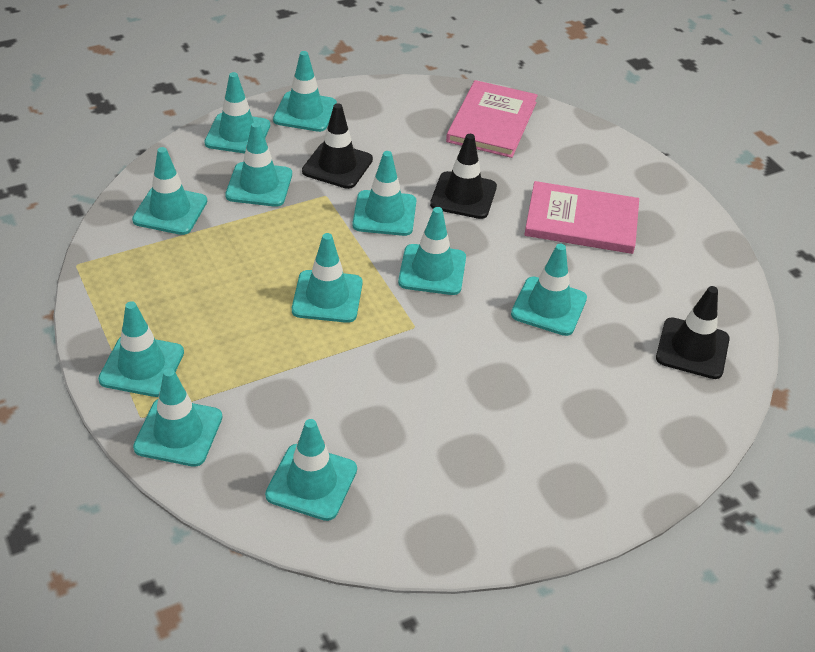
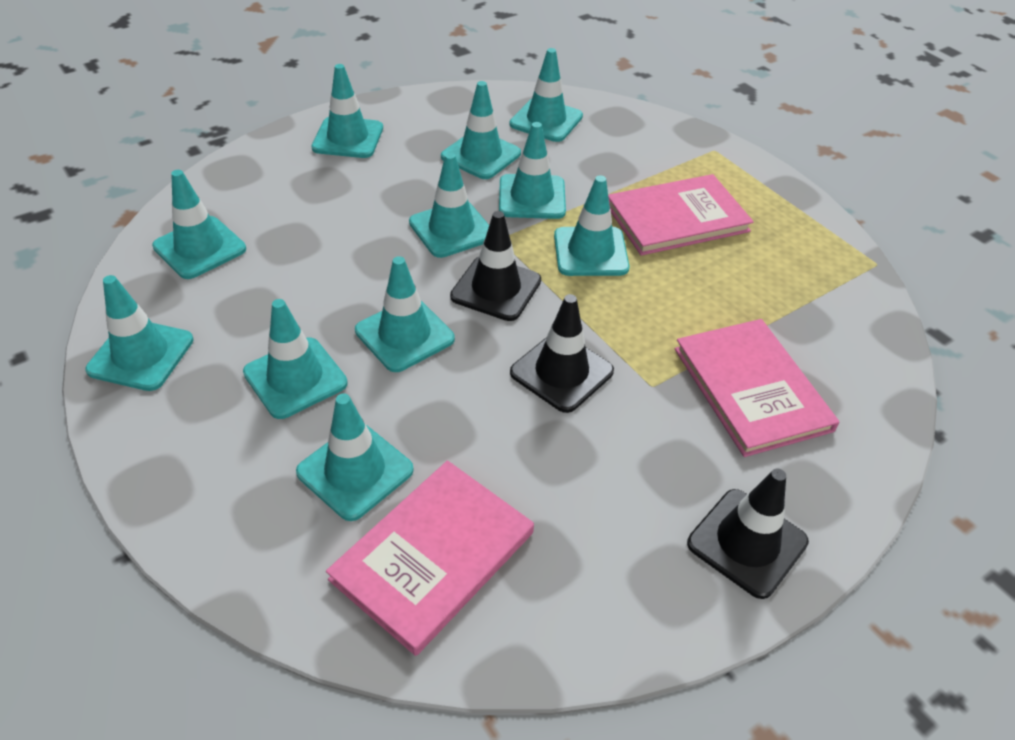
pink book: [446,80,538,158] [524,181,639,254] = 2 -> [326,460,534,656] [608,174,754,256] [675,319,839,457] = 3

